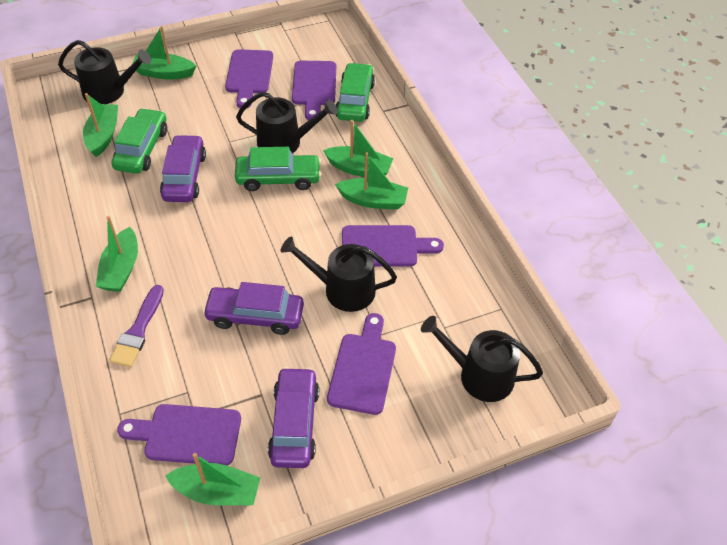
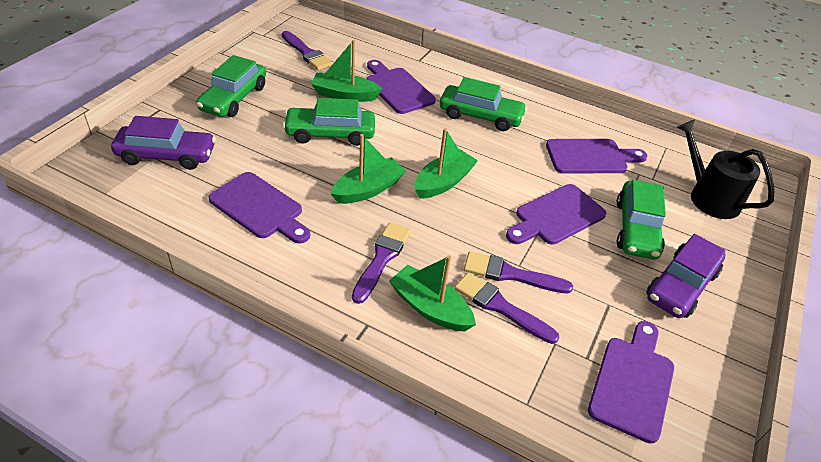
black watering can: [58,40,151,104] [236,92,337,153] [281,236,397,312] [421,316,543,402] = 4 -> [676,120,775,219] = 1
green boat: [83,93,118,157] [96,216,138,292] [132,26,196,80] [165,453,260,506] [323,120,393,177] [335,152,408,210] = 6 -> [311,40,383,102] [331,134,406,204] [389,255,476,331] [415,128,478,199] = 4
green car: [112,108,167,174] [235,147,321,191] [336,63,375,122] = 3 -> [196,55,266,117] [283,98,375,146] [440,77,527,131] [617,180,666,260] = 4
purple brush: [109,285,164,367] = 1 -> [282,31,333,70] [352,222,411,304] [454,272,559,344] [464,251,573,294] = 4
purple car: [160,135,206,202] [202,282,304,335] [268,367,319,468] = 3 -> [111,116,216,170] [646,234,726,318] = 2

